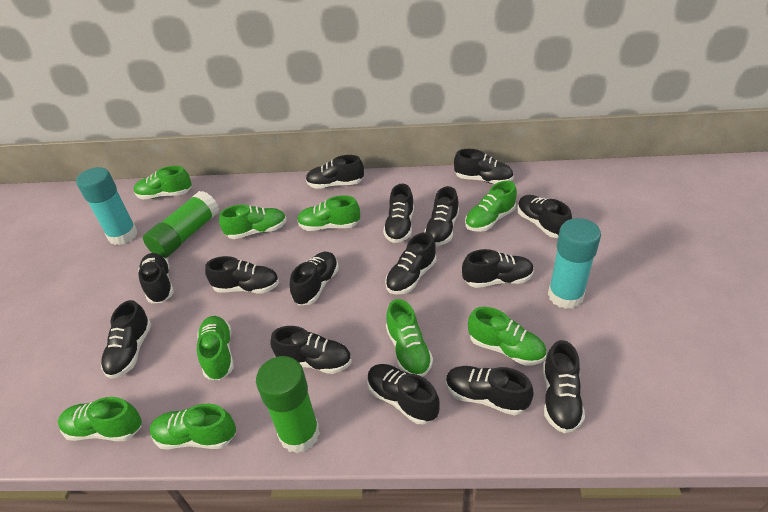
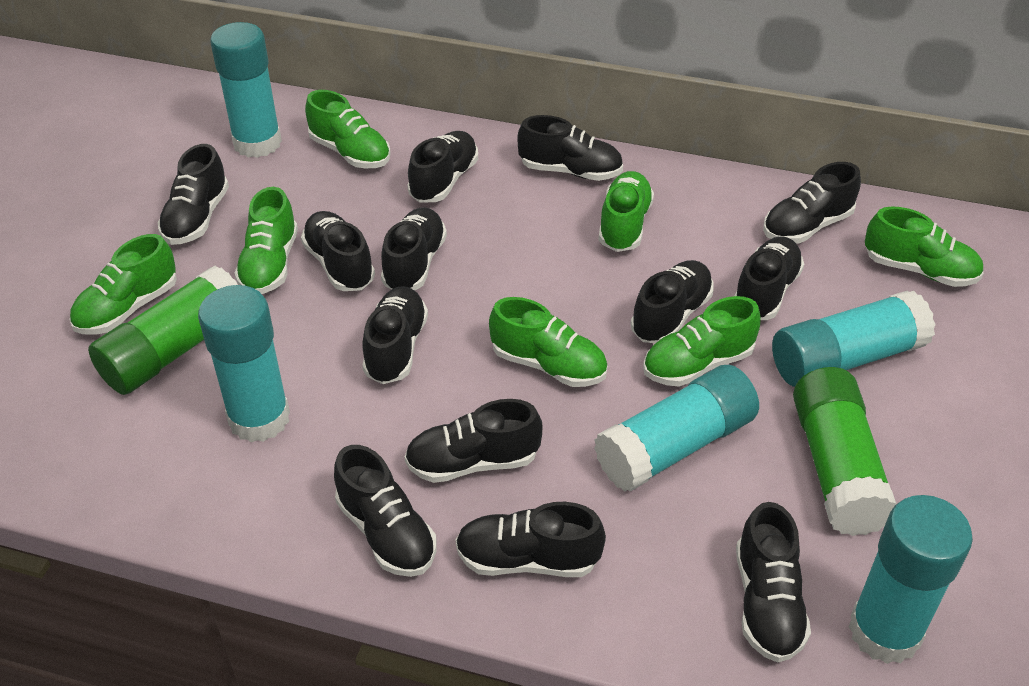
black shoe: [101,300,152,379] [138,253,174,303] [205,256,279,293] [270,326,352,374] [290,252,339,306] [306,155,364,189] [367,364,440,424] [383,184,414,243] [385,232,436,294] [424,186,459,246] [446,366,533,416] [454,149,514,184] [462,249,534,288] [517,195,572,238] [543,340,585,433] = 15 -> [158,144,229,245] [301,211,375,291] [334,445,436,577] [362,286,428,384] [381,207,447,290] [405,399,542,483] [407,131,478,203] [455,502,606,577] [517,115,623,181] [631,260,714,343] [735,236,804,320] [736,502,811,662] [763,162,861,244] = 13
green shoe: [58,397,142,441] [134,166,192,200] [150,403,236,449] [197,316,234,380] [219,204,287,239] [297,195,360,231] [386,299,433,377] [465,181,517,232] [468,307,546,366] = 9 -> [69,234,177,335] [235,187,298,294] [305,90,391,169] [489,297,608,387] [599,171,654,252] [643,296,760,387] [865,207,984,287] = 7
turquoise glue stick: [76,167,138,245] [548,218,601,309] = 2 -> [198,285,290,442] [210,22,282,158] [594,365,759,492] [772,291,936,387] [849,495,973,664] = 5

